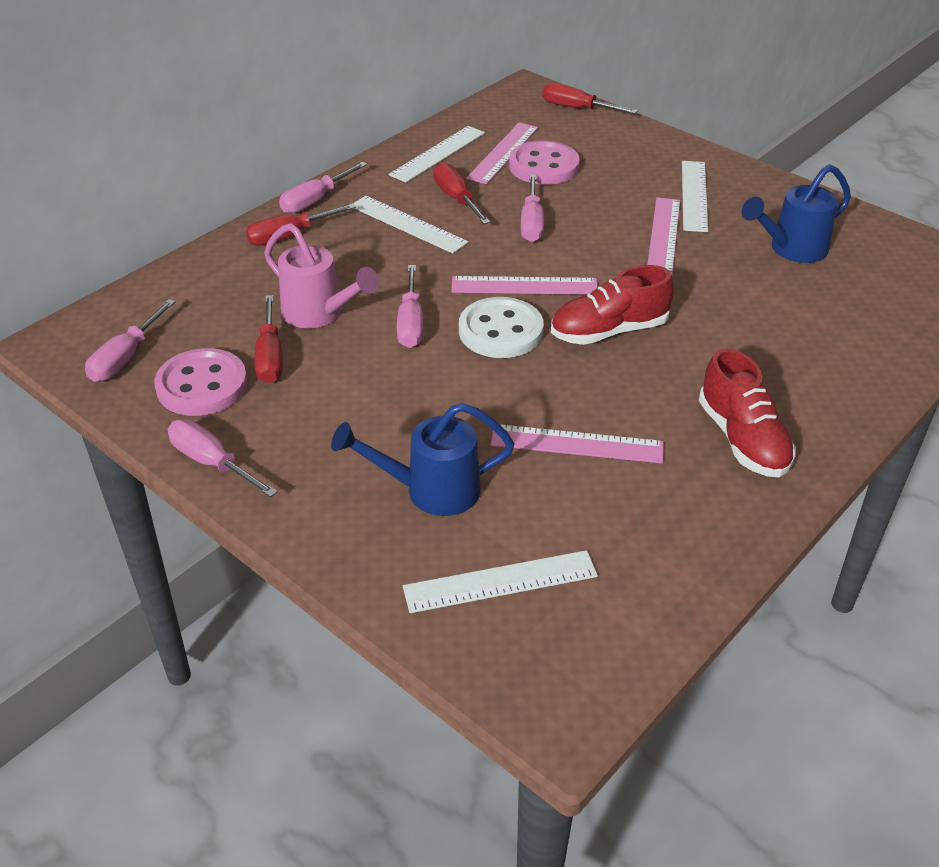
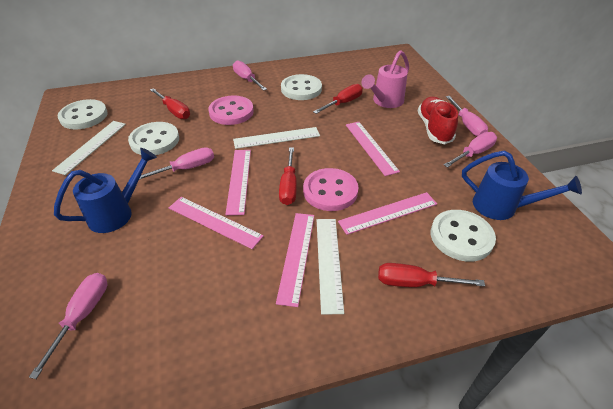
pink ruler: [451,276,598,295] [466,123,538,184] [491,425,664,463] [647,197,680,275] = 4 -> [169,197,264,249] [225,150,251,215] [276,213,314,307] [338,192,437,235] [346,122,400,176] = 5
red shoe: [551,265,674,345] [699,348,796,477] = 2 -> [418,97,458,144] = 1
white button: [459,297,544,358] = 1 -> [58,99,108,129] [128,122,179,155] [281,74,322,100] [431,210,496,262] = 4
white ruler: [353,196,468,253] [389,126,485,183] [403,550,598,613] [682,161,708,232] = 4 -> [52,121,126,175] [233,127,320,149] [317,219,344,315] = 3

